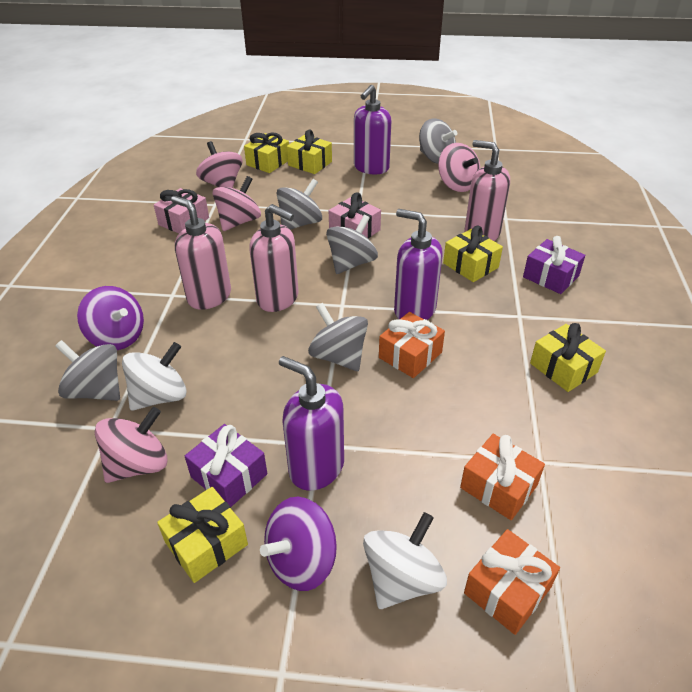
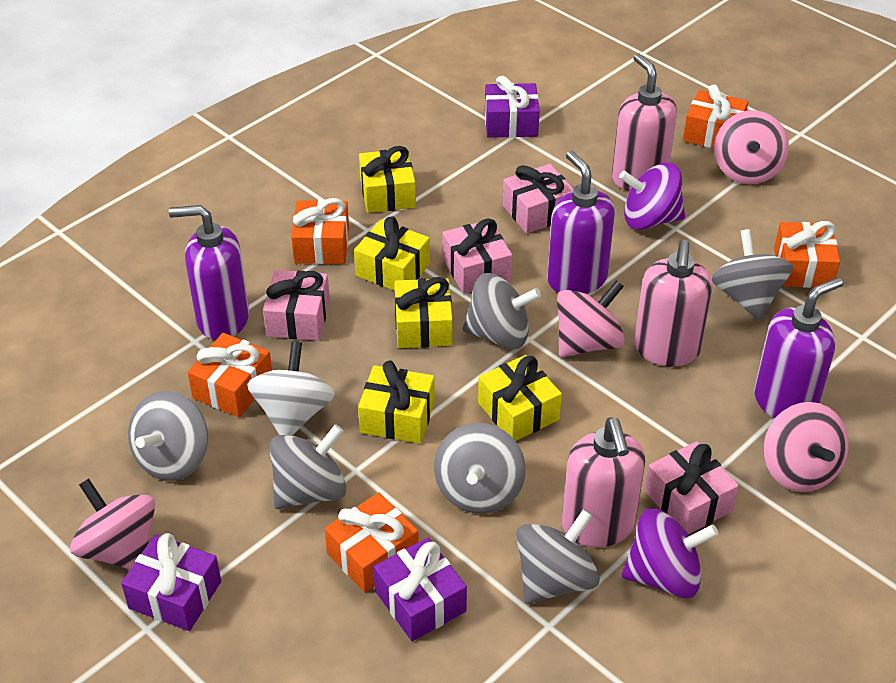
grey spinning top: [55,340,120,401] [277,179,322,230] [308,303,368,371] [326,215,378,274] [419,118,457,164] = 5 -> [128,391,208,481] [270,424,346,509] [434,423,526,514] [462,273,541,349] [516,509,600,604] [712,229,793,321] = 6
orange gift: [379,312,445,378] [460,434,545,520] [464,529,560,635] = 3 -> [188,333,272,417] [291,198,349,264] [324,493,419,593] [683,84,748,148] [774,221,840,288] = 5
pink gift: [154,188,209,233] [329,192,381,239] = 2 -> [263,270,330,341] [442,219,512,294] [502,164,573,234] [645,441,739,534] = 4
purple gift: [185,424,267,507] [523,236,585,294] = 2 -> [121,533,221,631] [374,538,467,641] [485,76,540,138] = 3
white spinning top: [122,342,187,411] [363,512,447,609] = 2 -> [247,342,335,436] = 1

